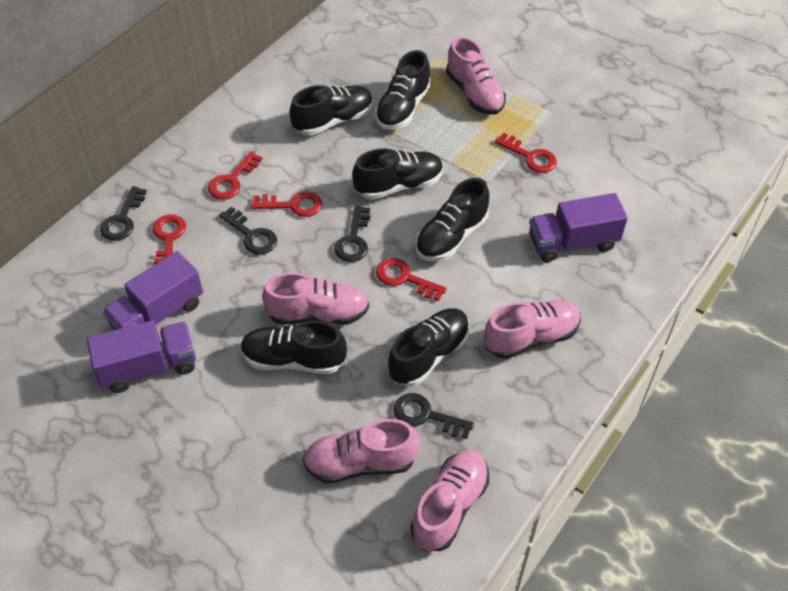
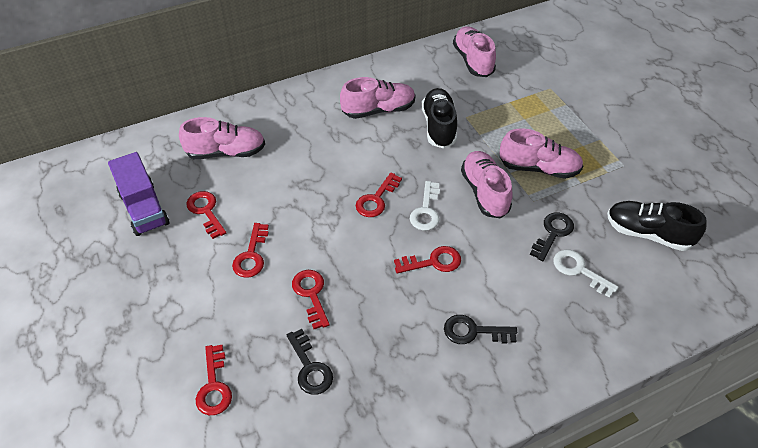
black key: [100,186,147,241] [219,207,277,255] [334,205,371,262] [393,393,474,439] = 4 -> [287,329,333,395] [444,315,517,344] [530,213,574,261] = 3
black shoe: [240,321,347,374] [289,85,373,135] [352,148,443,200] [375,50,431,130] [388,308,470,387] [415,178,489,261] = 6 -> [422,88,457,148] [607,201,706,251] = 2
purple truck: [87,320,196,393] [102,251,203,330] [529,193,628,262] = 3 -> [108,152,169,236] = 1
red key: [153,214,186,264] [208,151,262,200] [251,191,322,217] [376,258,447,301] [495,133,557,173] = 5 -> [186,191,226,239] [196,345,232,415] [232,223,269,278] [292,270,330,329] [356,173,402,217] [394,246,461,273] = 6
white key: none = 0 -> [410,181,440,231] [554,249,619,298] = 2

